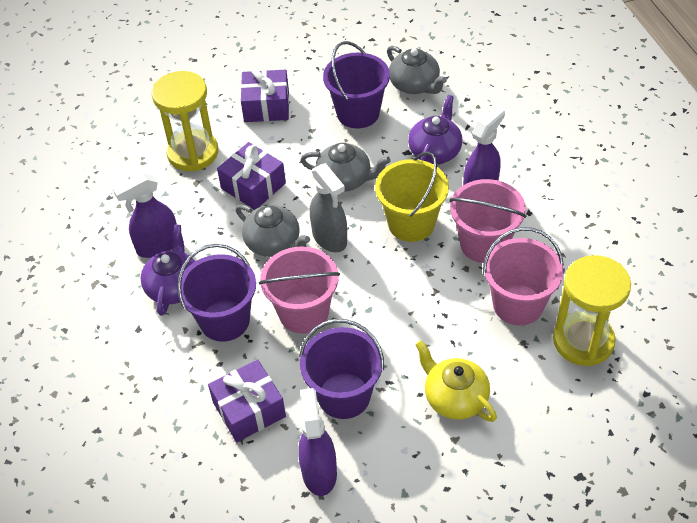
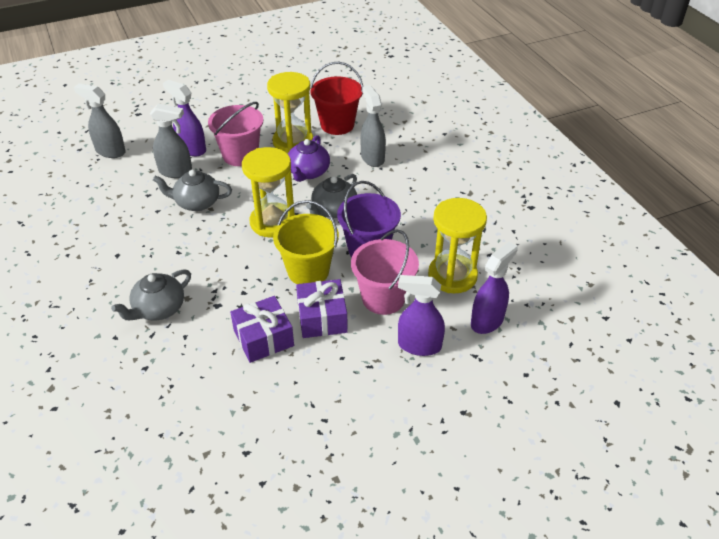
grey spray bottle: [310,163,347,252] = 1 -> [74,83,126,158] [150,104,192,178] [360,85,386,167] = 3
pink bucket: [259,246,340,334] [450,179,526,263] [483,227,564,325] = 3 -> [208,102,263,166] [351,229,419,315] = 2
purple bucket: [177,244,256,342] [299,319,384,419] [323,41,390,129] = 3 -> [337,181,401,257] = 1
purple gift: [208,359,286,442] [217,142,286,210] [241,68,289,122] = 3 -> [230,296,294,363] [296,279,348,338] = 2
purple teapot: [140,224,195,316] [408,95,462,164] = 2 -> [288,135,330,182] = 1
red bucket: none = 0 -> [310,62,363,135] = 1
yellow hourglass: [152,71,218,171] [553,255,631,366] = 2 -> [242,147,295,238] [267,72,313,153] [428,198,487,293] = 3
yellow teapot: [415,340,497,422] = 1 -> none = 0

